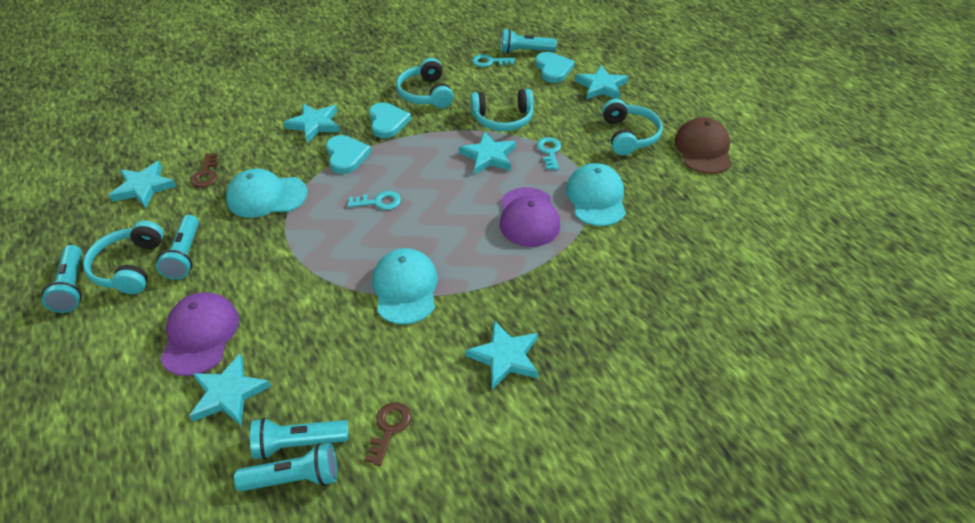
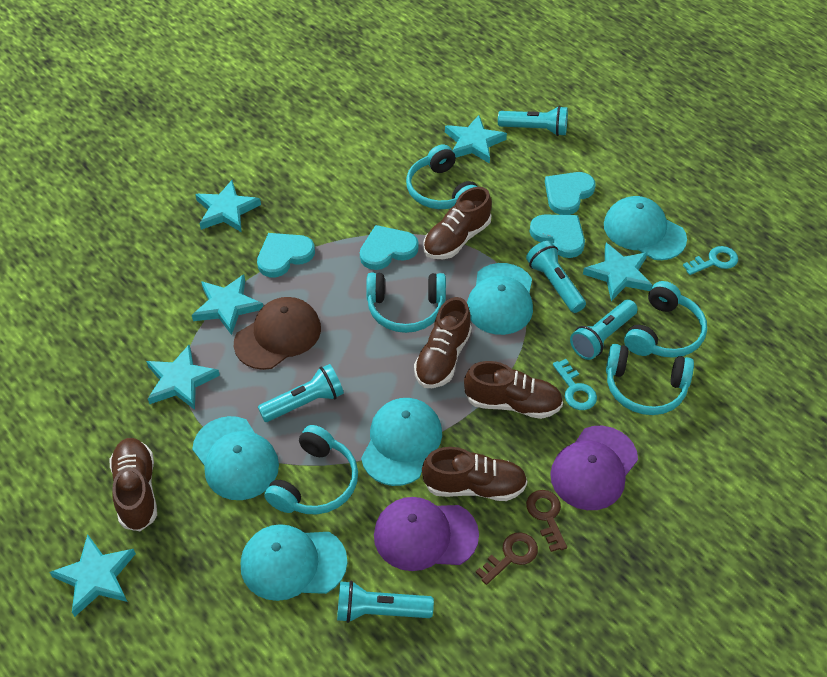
brown shoe: none = 0 -> [109,438,157,531] [414,297,472,388] [422,447,528,501] [424,187,492,259] [464,361,563,419] = 5
turquoise cap: [226,169,308,218] [372,248,438,324] [566,163,626,226] = 3 -> [192,416,279,500] [241,524,348,601] [361,398,442,486] [467,263,533,335] [604,196,687,260] = 5
turquoise headphones: [83,221,164,294] [396,58,454,108] [471,89,534,131] [602,99,663,155] = 4 -> [264,425,358,515] [366,273,446,333] [406,144,478,209] [606,344,694,415] [624,281,707,358] = 5
turquoise heart: [326,135,371,174] [369,102,411,138] [535,52,575,83] = 3 -> [257,233,315,277] [360,225,419,270] [530,214,585,258] [545,172,596,215] = 4
turquoise key: [348,191,401,210] [472,54,515,67] [537,137,561,170] = 3 -> [553,359,597,410] [683,246,738,275] = 2

